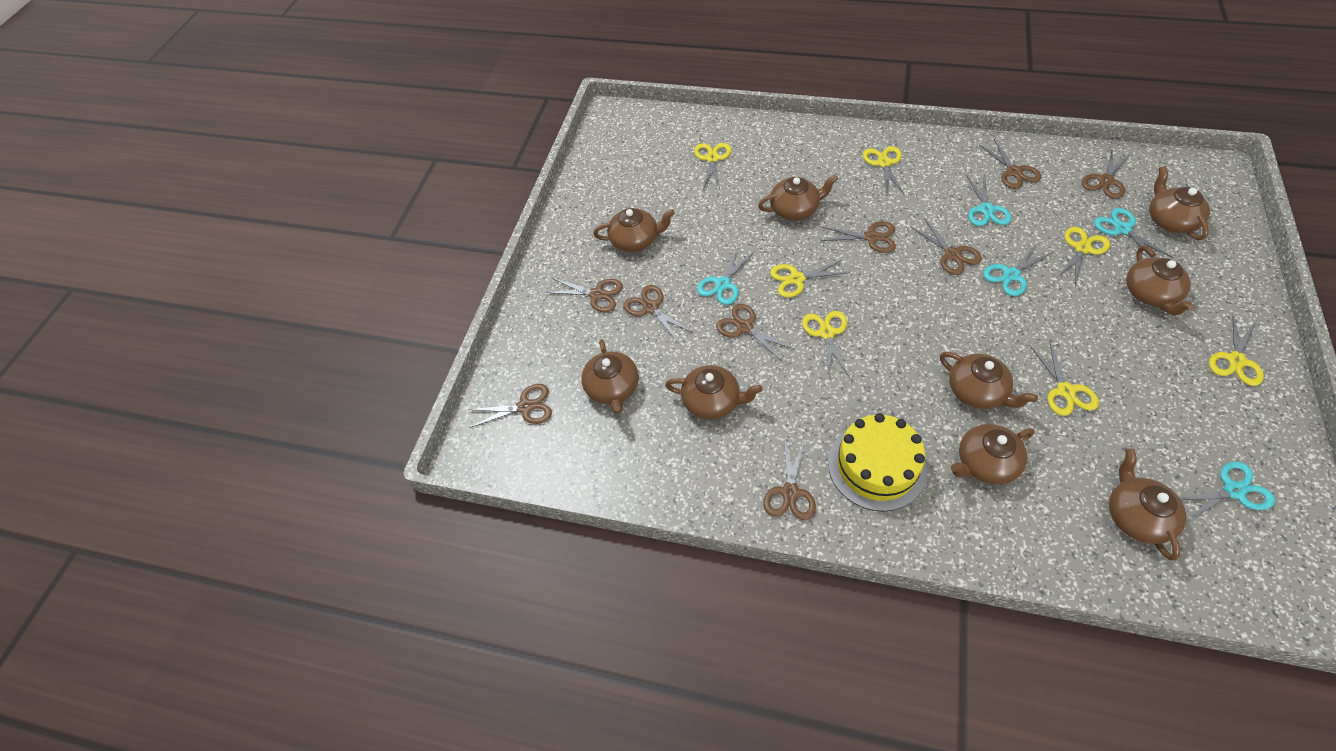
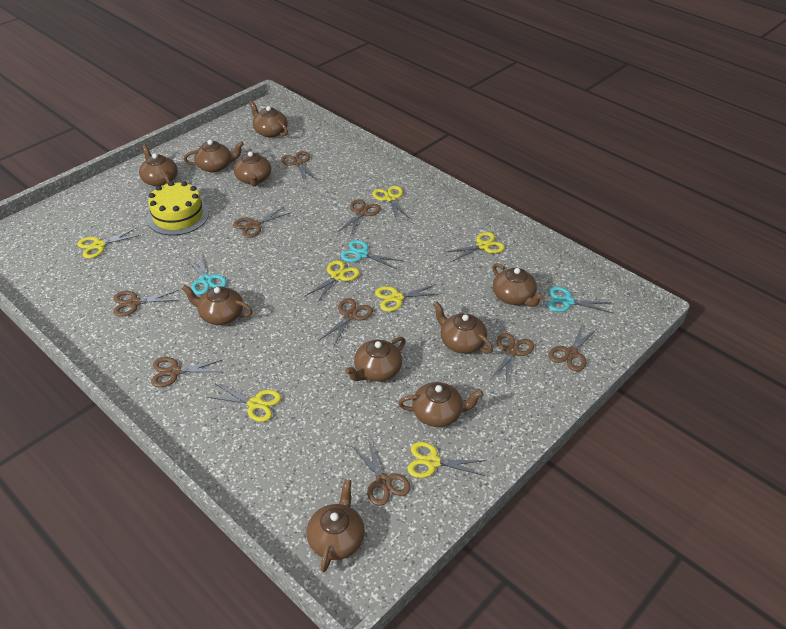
brown teapot: [581,339,639,414] [593,208,675,252] [665,365,763,420] [758,174,838,220] [940,352,1038,409] [951,424,1035,485] [1109,449,1187,560] [1126,246,1195,316] [1149,166,1210,240] = 9 -> [139,144,178,187] [182,285,253,325] [184,140,244,173] [234,149,271,187] [249,101,288,138] [307,479,365,572] [345,337,406,382] [398,382,483,427] [433,302,493,354] [492,263,544,307] = 10
turquoise scissors: [697,246,755,305] [966,173,1011,226] [983,243,1053,296] [1094,208,1173,258] [1180,461,1275,522] = 5 -> [186,254,227,295] [341,240,403,269] [547,287,613,313] = 3

